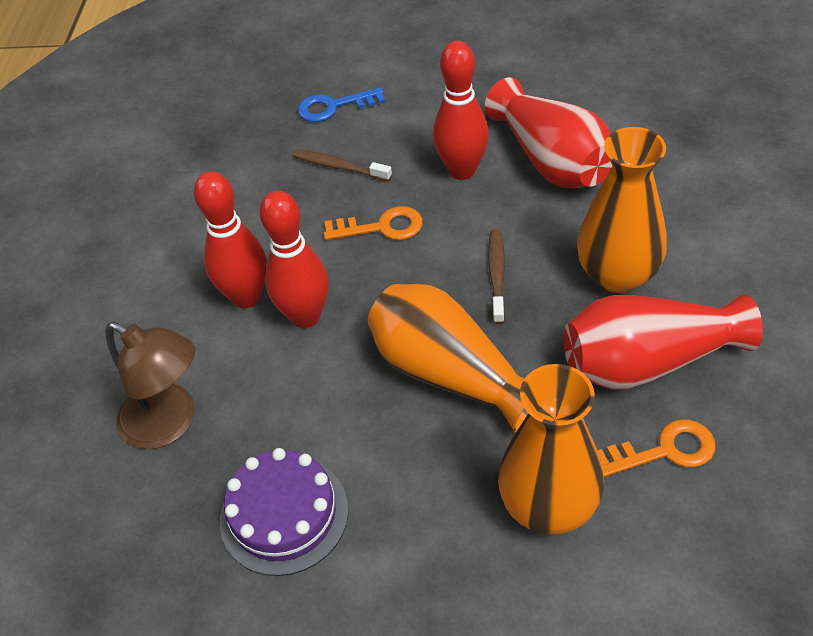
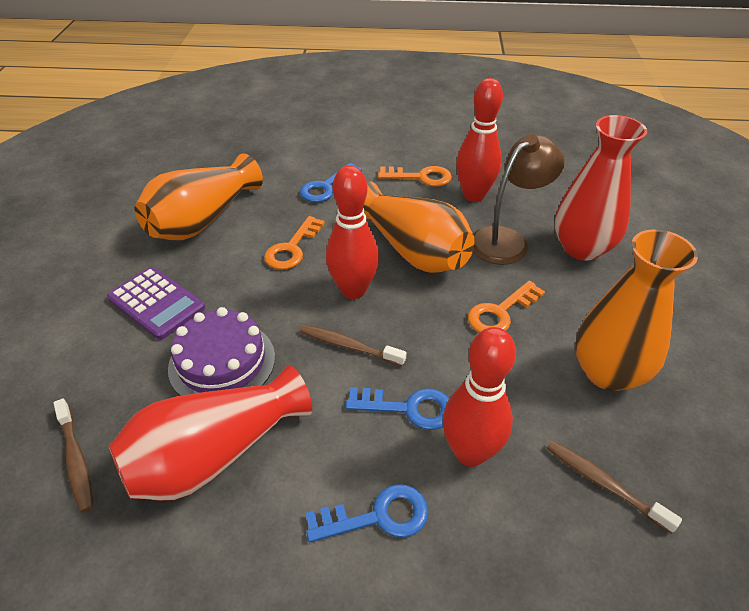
blue key: [298,87,385,122] = 1 -> [300,163,362,202] [306,484,429,542] [346,387,449,430] = 3
brown toothbrush: [293,150,392,181] [488,229,505,324] = 2 -> [54,398,93,513] [300,325,407,367] [546,440,682,534] = 3
orange key: [324,206,423,240] [597,420,715,477] = 2 -> [264,216,325,270] [378,166,452,186] [468,281,545,333] = 3
purple calculator: none = 0 -> [107,267,205,340] = 1

